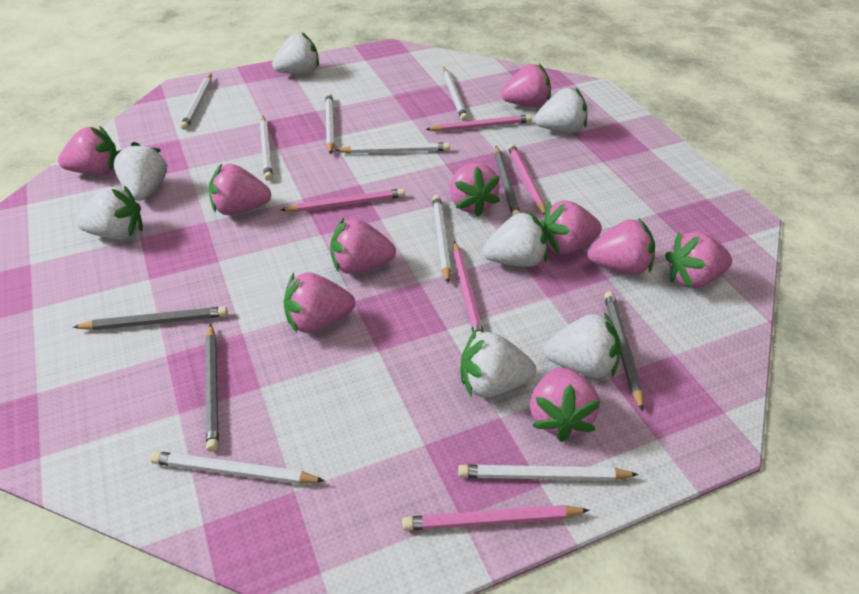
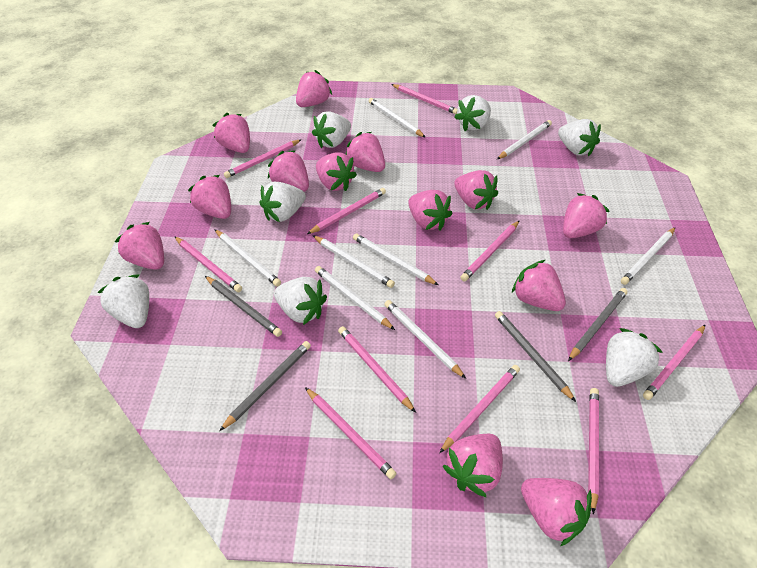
pink pencil: [280,189,405,212] [402,505,589,531] [425,115,532,132] [453,241,484,336] [508,143,546,215] = 5 -> [174,236,242,292] [224,140,301,178] [305,387,397,479] [307,188,386,234] [338,326,416,413] [391,84,457,115] [440,365,520,453] [460,220,520,281] [588,388,599,514] [643,325,705,400] = 10
pink strawberry: [58,126,117,175] [209,164,271,215] [284,272,355,333] [330,217,396,274] [450,163,500,217] [501,64,551,107] [530,367,601,442] [540,200,602,255] [587,219,655,275] [665,232,732,288] = 10 -> [115,222,164,270] [188,175,231,219] [213,113,250,153] [268,150,309,192] [296,70,332,107] [316,152,357,191] [346,132,385,172] [408,190,453,230] [443,434,503,498] [454,170,498,210] [512,260,566,311] [521,478,592,546] [563,193,609,238] = 13

